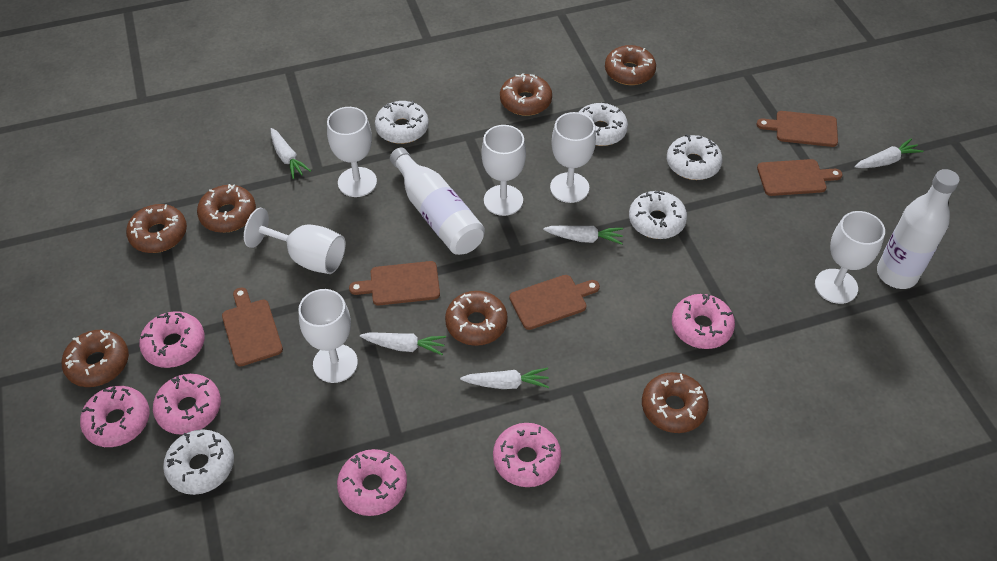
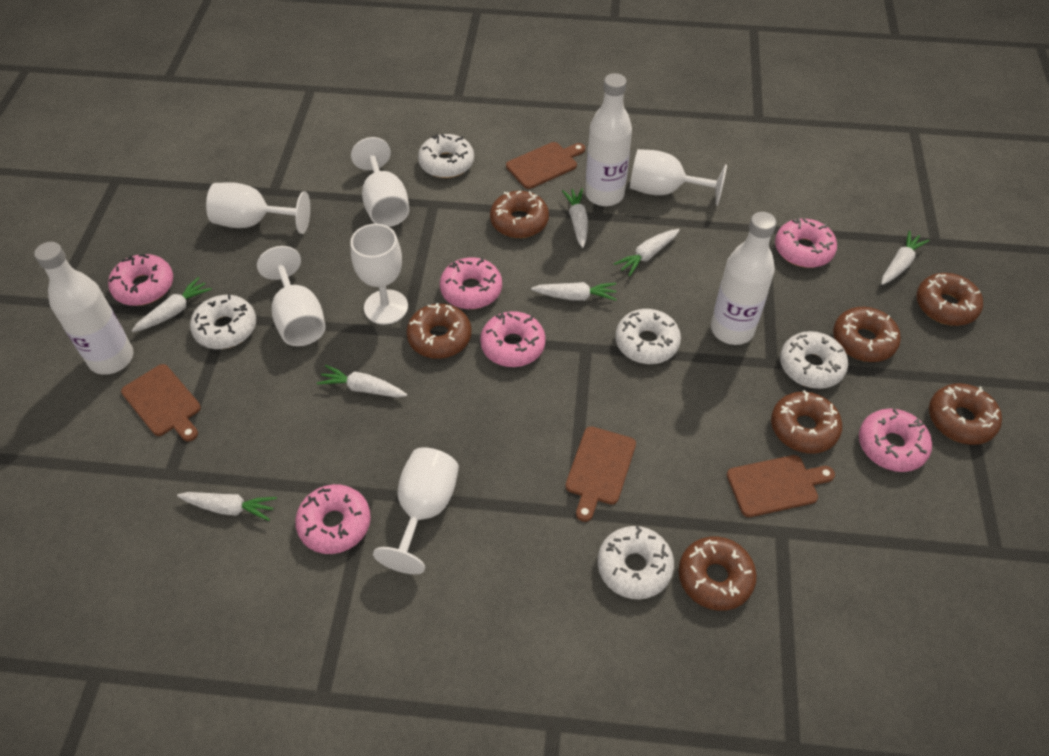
brown cutting board: [222,287,283,367] [349,261,440,306] [509,275,600,330] [757,111,838,147] [757,159,843,196] = 5 -> [121,364,201,442] [506,142,585,189] [565,426,636,522] [727,455,835,517] = 4
white bottle: [390,148,485,255] [877,169,960,289] = 2 -> [34,242,133,375] [585,73,632,206] [711,212,777,345] = 3
white carrot: [271,128,311,179] [360,332,446,356] [460,368,549,389] [543,226,623,245] [855,138,923,168] = 5 -> [131,277,212,332] [177,492,277,521] [317,365,407,397] [531,282,617,301] [562,188,588,248] [614,229,680,276] [881,231,929,285] = 7

